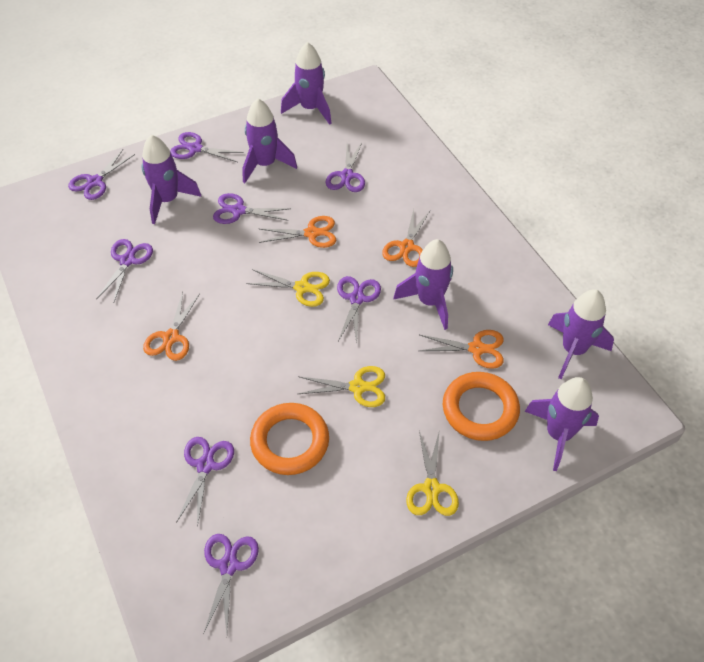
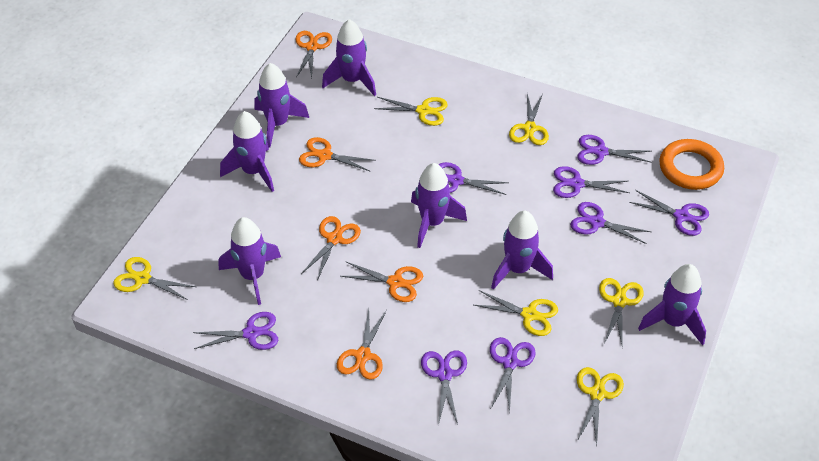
orange ring: [250,403,329,475] [443,372,520,441] = 2 -> [660,139,724,190] = 1
orange scissors: [143,292,200,361] [259,216,336,248] [382,209,430,267] [419,330,504,369] = 4 -> [295,31,332,79] [299,137,376,172] [301,216,361,280] [337,309,387,380] [341,261,423,302] = 5
purple rocket: [142,135,201,224] [242,99,297,183] [281,42,332,125] [393,239,453,330] [524,377,599,471] [548,289,614,379] = 6 -> [219,217,281,305] [220,111,274,192] [254,63,309,148] [322,19,376,96] [411,163,467,248] [491,211,553,290] [638,264,706,345] = 7
yellow scissors: [247,269,330,307] [298,366,385,407] [406,431,459,516] = 3 -> [113,257,196,300] [374,97,448,126] [474,290,558,336] [509,94,549,145] [577,367,624,446] [599,278,644,349] = 6

